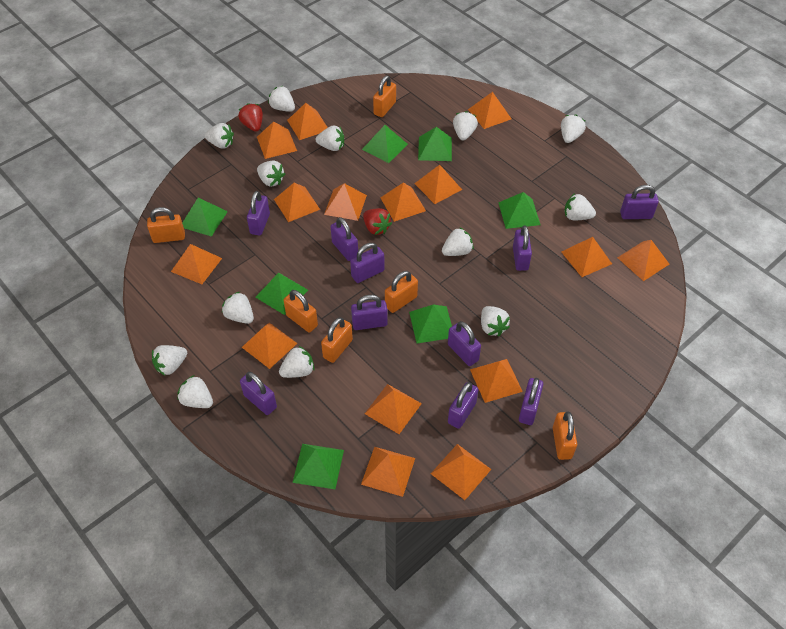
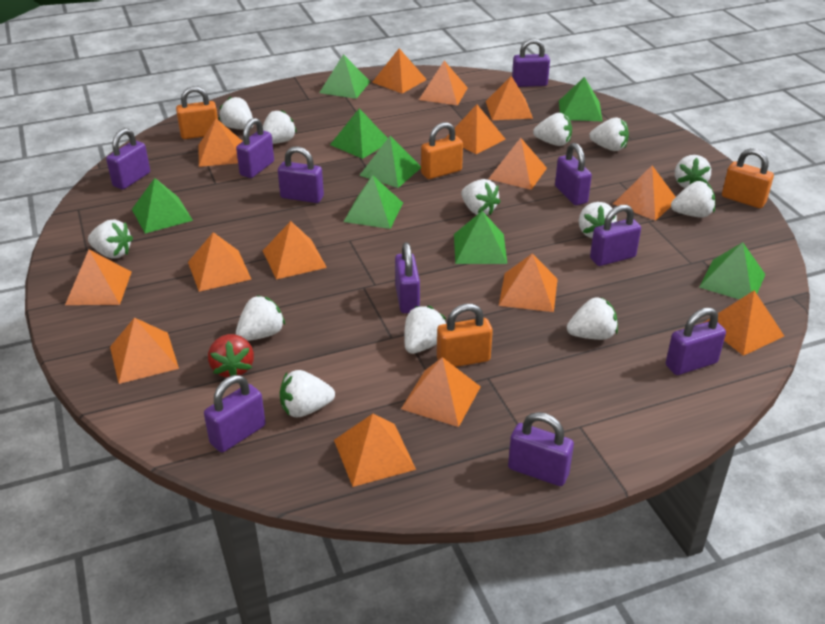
green pyramid: [182,198,228,237] [255,273,308,315] [292,444,344,489] [362,125,408,163] [409,304,452,343] [418,127,452,161] [498,192,541,229] = 7 -> [132,178,193,233] [319,54,370,99] [330,108,388,159] [344,175,403,229] [359,136,421,188] [454,211,507,264] [559,77,602,121] [699,242,766,300] = 8
orange padlock: [147,207,185,243] [284,290,318,332] [321,317,353,363] [373,76,396,117] [385,271,418,313] [553,412,577,460] = 6 -> [176,86,218,139] [421,122,463,179] [437,304,493,367] [722,148,774,208] = 4
red strawberry: [238,103,263,132] [363,208,392,235] = 2 -> [208,334,254,378] = 1

